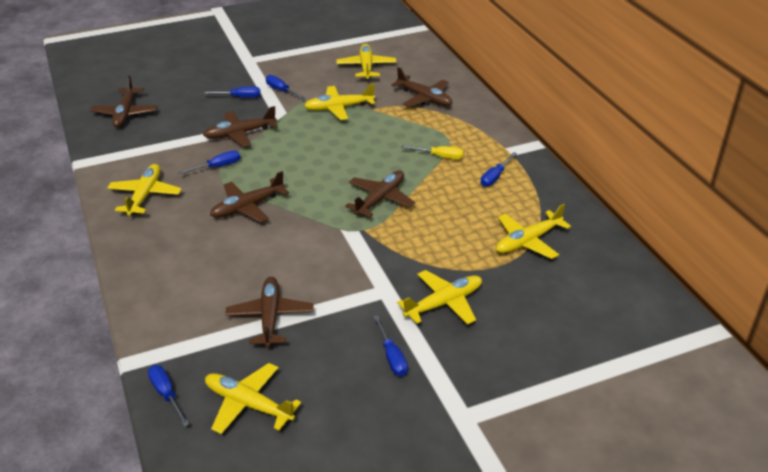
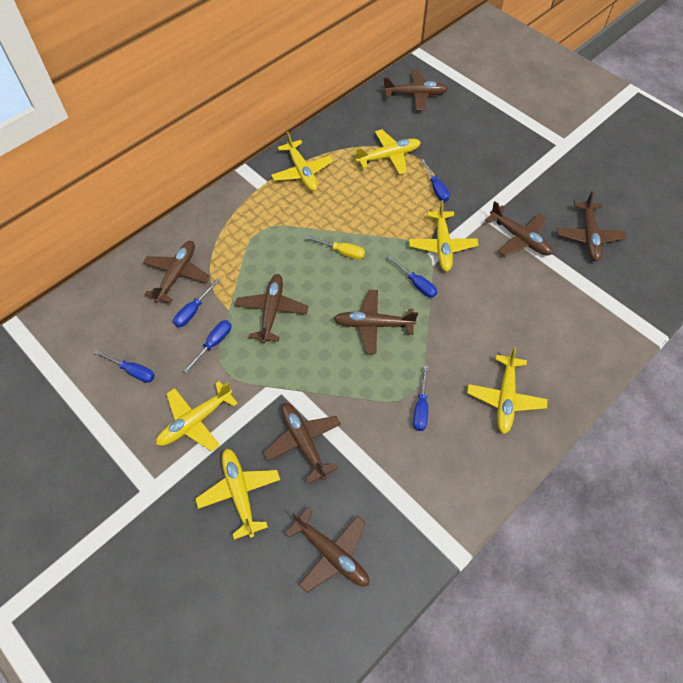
brown plane: [90,75,158,128] [203,106,278,147] [210,171,289,223] [225,277,314,348] [345,170,415,217] [391,67,453,107] = 6 -> [143,241,210,304] [235,274,308,343] [263,403,341,484] [285,507,369,593] [334,290,418,354] [383,70,449,111] [485,201,553,256] [557,191,627,261] = 8

